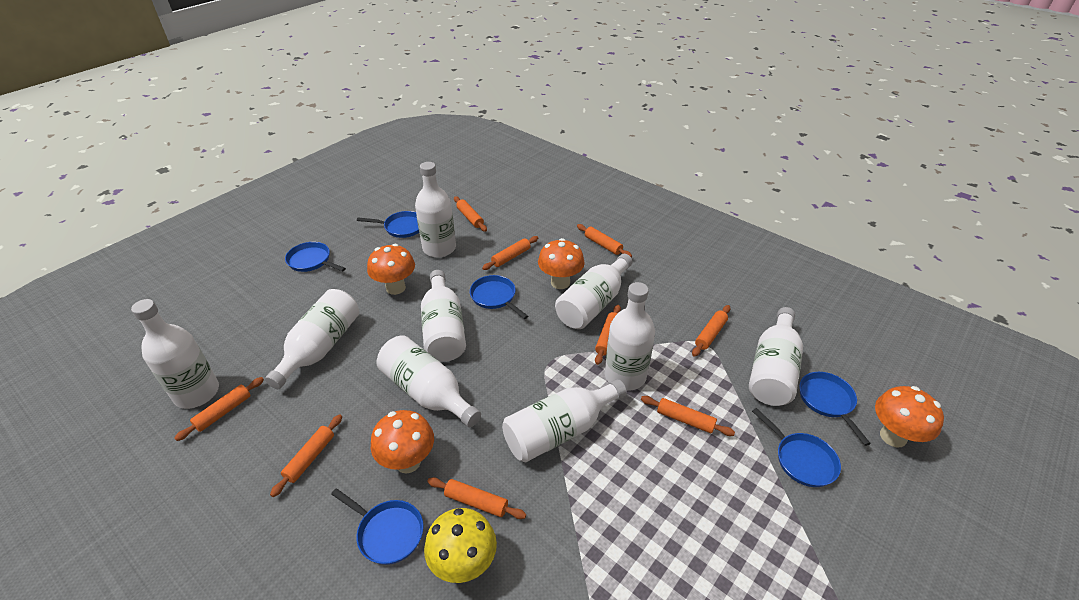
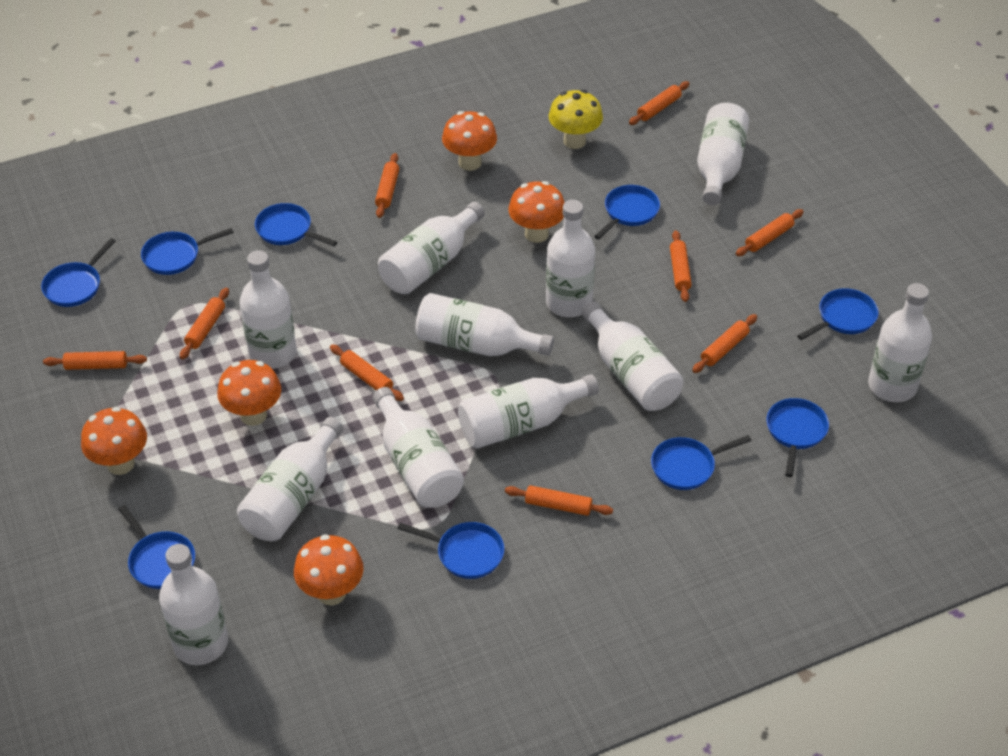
blue pan: [285,242,346,272] [331,488,424,565] [357,211,419,238] [470,275,528,319] [752,408,841,487] [799,372,871,446] = 6 -> [41,238,116,307] [118,505,195,589] [141,228,234,275] [255,203,337,246] [397,522,504,579] [594,185,660,240] [651,435,751,490] [766,398,829,477] [797,288,879,340] = 9
orange mushroom: [367,244,415,295] [371,410,434,474] [538,238,585,289] [875,386,944,447] = 4 -> [81,407,147,475] [217,360,281,426] [294,534,364,605] [442,111,497,171] [508,181,565,243] = 5
white bottle: [131,299,219,409] [265,289,359,389] [377,335,481,427] [415,162,456,258] [421,270,466,362] [502,379,627,462] [555,254,632,329] [605,282,655,391] [749,307,803,406] = 9 -> [159,544,228,665] [237,417,343,541] [240,250,296,369] [372,387,464,508] [378,202,485,294] [415,293,554,356] [458,374,599,449] [546,200,595,317] [582,301,683,411] [697,103,749,205] [868,283,932,402] = 11

